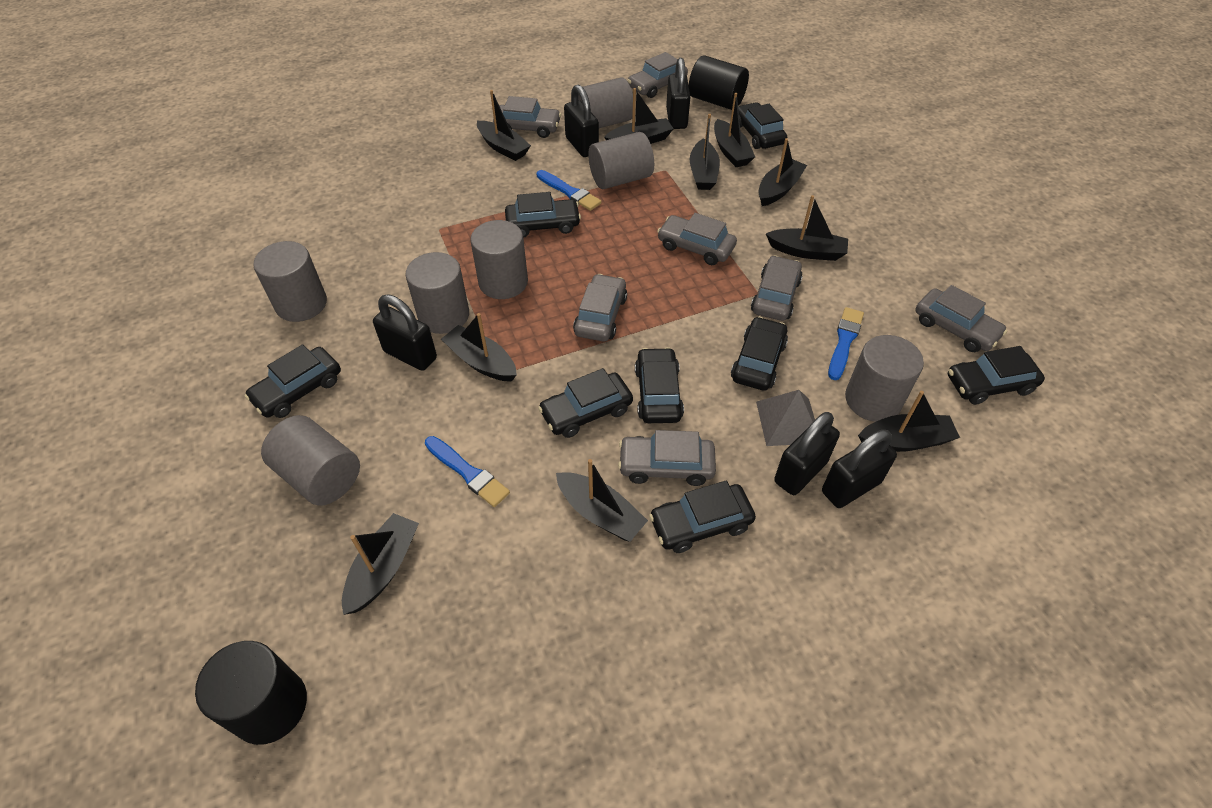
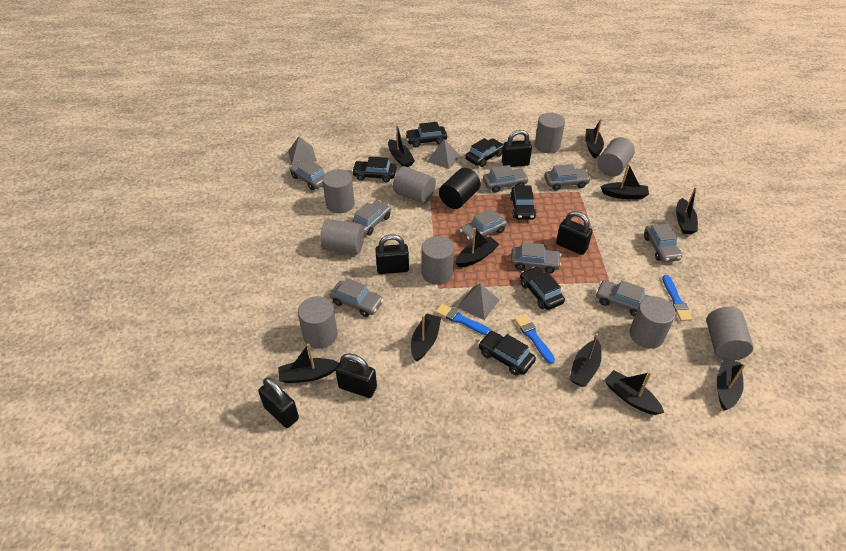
black car: [245,344,341,418] [505,192,581,238] [538,368,633,438] [635,347,684,423] [649,481,756,553] [731,317,788,391] [738,102,787,149] [948,346,1045,405] = 8 -> [352,157,396,182] [405,122,447,147] [465,138,503,167] [478,331,536,376] [510,185,536,220] [520,267,565,310] = 6
black cylinder: [195,641,307,745] [689,55,749,110] = 2 -> [439,168,481,209] = 1
grey car: [493,96,561,138] [573,274,627,341] [618,430,716,486] [628,52,688,98] [657,213,737,265] [751,255,803,321] [915,285,1007,352] = 7 -> [290,160,325,190] [330,278,383,317] [352,200,391,235] [460,209,507,242] [483,165,529,193] [511,242,561,273] [544,164,591,190] [596,280,650,317] [644,224,682,262] = 9
grey cylinder: [253,241,327,322] [261,415,360,506] [405,252,469,334] [470,220,528,299] [578,77,633,128] [588,132,654,189] [845,335,924,422] = 7 -> [298,296,338,349] [320,219,364,254] [323,169,354,214] [393,166,436,204] [421,236,454,285] [535,113,565,153] [597,137,635,177] [630,296,676,349] [706,307,753,361] = 9
grey pyramid: [756,390,815,446] = 1 -> [288,136,317,165] [427,139,460,169] [457,283,499,320] = 3

